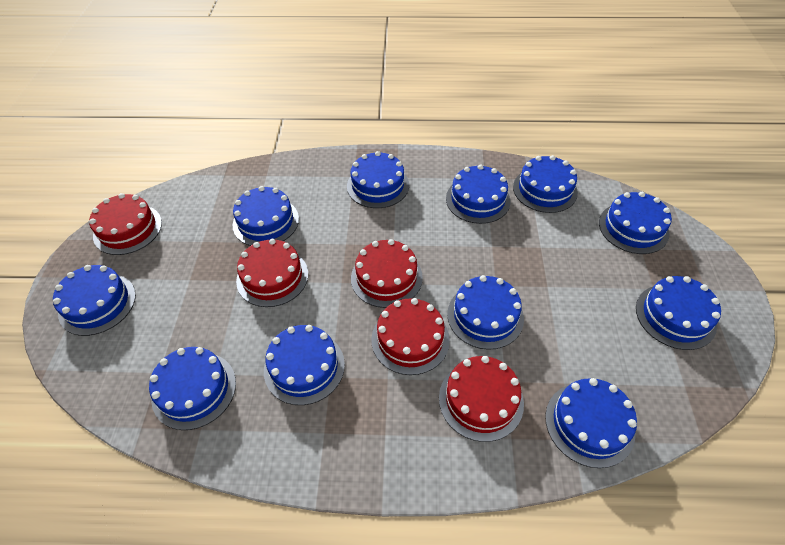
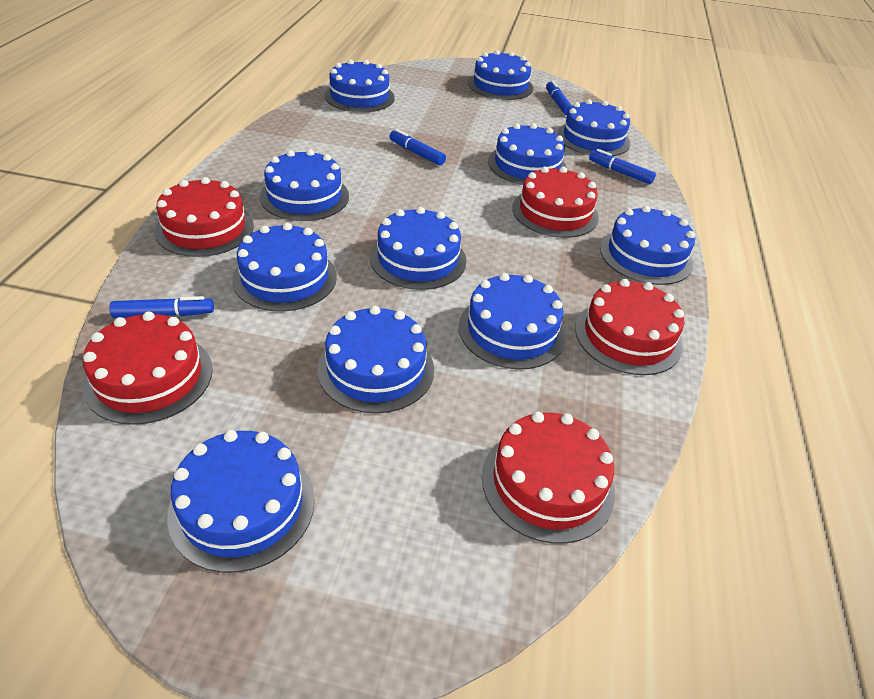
blue marker: none = 0 -> [109,296,214,318] [389,129,446,165] [546,80,572,115] [589,149,656,184] = 4

